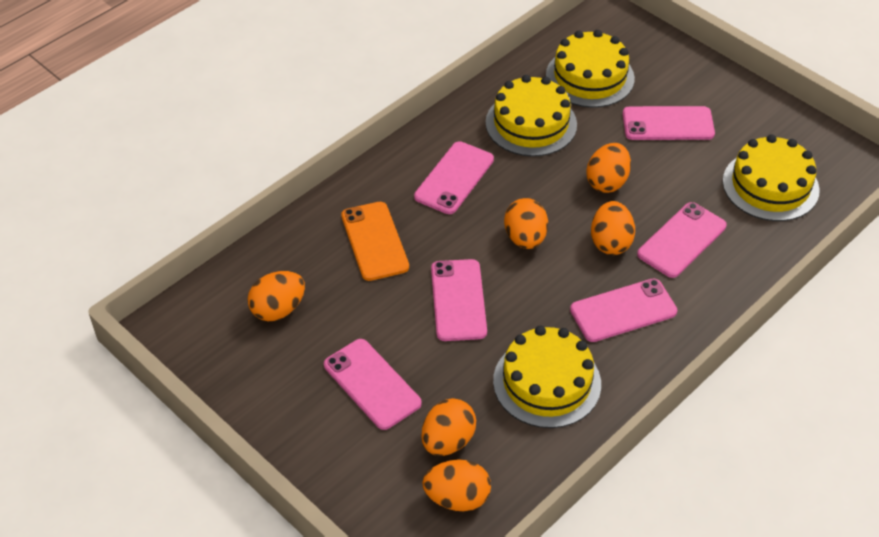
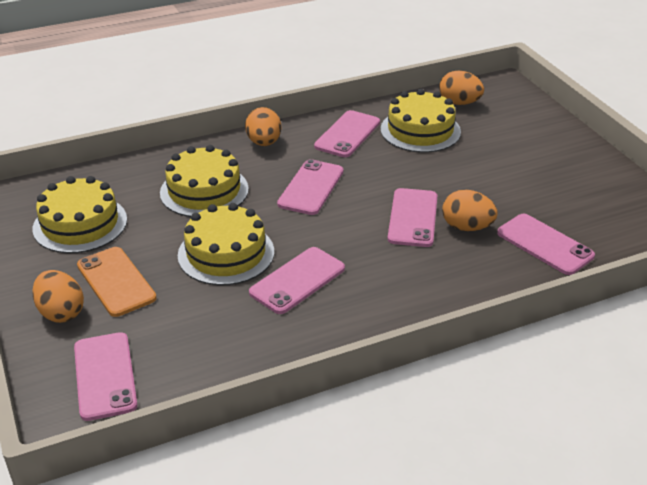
orange egg: [248,271,305,321] [421,398,476,456] [422,459,491,511] [504,198,548,249] [586,143,631,193] [591,201,635,255] = 6 -> [32,270,84,323] [245,107,281,146] [439,71,484,105] [442,190,498,231] = 4

